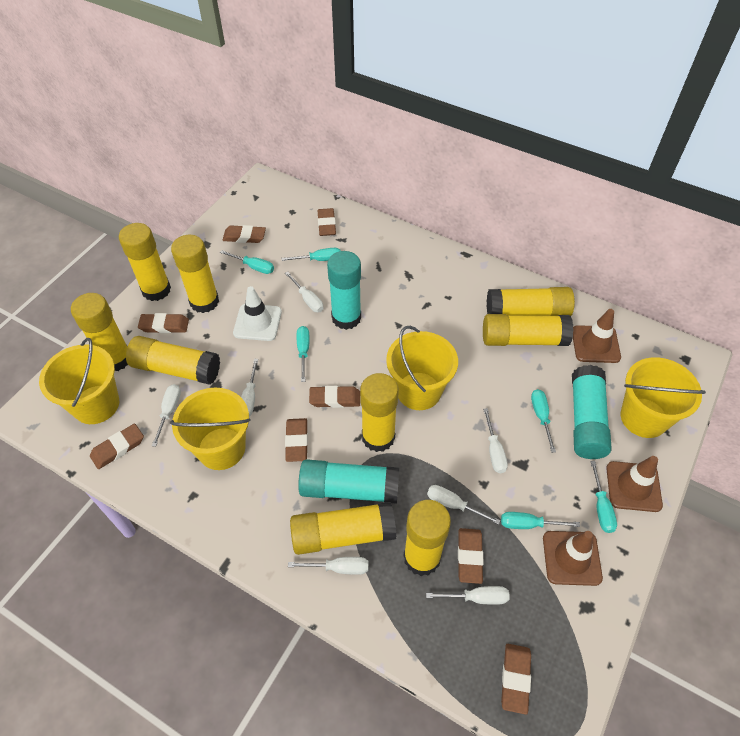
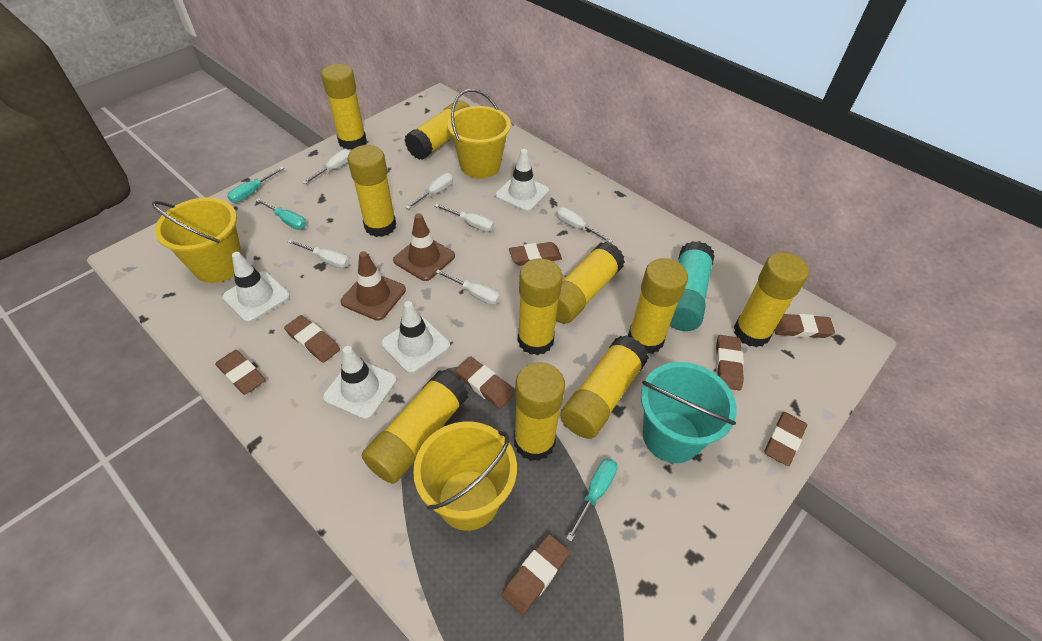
brown traffic cone: [543,531,603,586] [573,309,621,363] [606,456,663,512] = 3 -> [340,251,406,321] [393,213,455,281] = 2
turquoise bucket: none = 0 -> [641,362,737,463] = 1
turquoise glue stick: [298,459,399,504] [327,251,361,330] [572,365,611,459] = 3 -> [670,241,714,331] = 1
turquoise screwdriver: [220,250,274,274] [282,248,341,261] [297,326,310,382] [501,512,580,529] [531,389,556,453] [590,461,617,533] = 6 -> [227,167,284,203] [255,198,306,230] [566,458,617,542] = 3
white screwdriver: [152,384,181,447] [241,359,258,416] [285,272,323,312] [288,557,368,575] [426,586,510,605] [427,485,501,525] [483,408,508,473] = 7 -> [288,239,350,268] [302,149,350,184] [405,173,453,209] [435,204,494,232] [435,270,500,305] [556,207,613,243] = 6
white traffic cone: [233,286,282,341] = 1 -> [222,252,290,323] [323,346,397,420] [381,301,450,374] [495,149,549,212] = 4
yellow bucket: [39,338,119,424] [170,388,251,470] [386,326,458,410] [621,357,706,438] = 4 -> [152,198,243,283] [413,422,517,531] [447,89,511,179] = 3
yellow glue stick: [71,293,128,371] [119,223,171,301] [126,336,220,385] [171,235,219,313] [290,502,396,555] [360,373,399,452] [404,500,451,576] [483,314,573,346] [487,287,575,316] = 9 -> [321,64,366,150] [348,145,396,237] [362,370,469,484] [405,100,470,160] [514,362,565,461] [518,258,562,355] [556,242,625,324] [560,335,649,439] [628,258,688,354] [734,252,809,347] = 10

